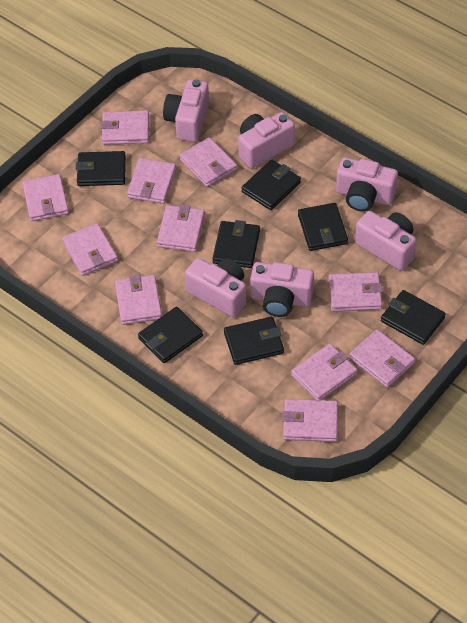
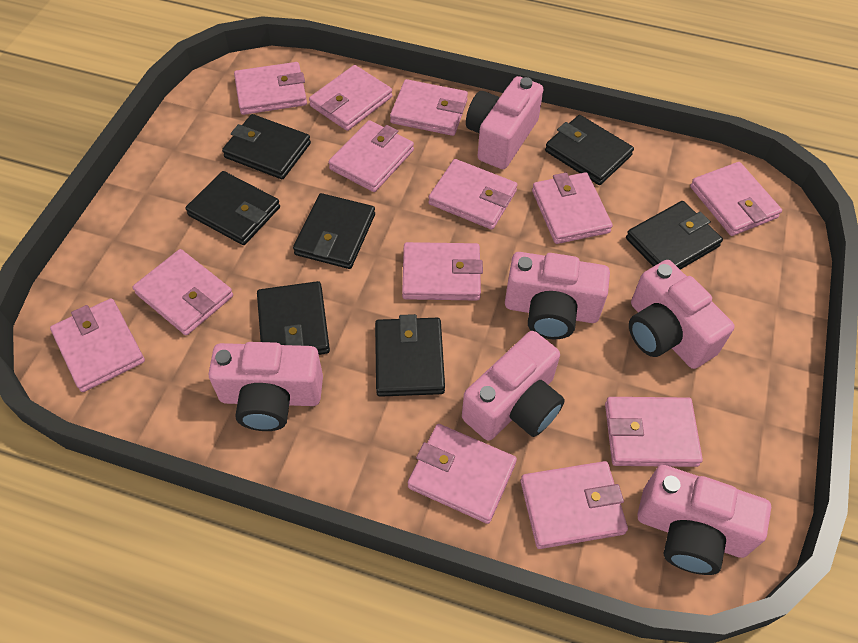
pink wallet: [22,174,69,221] [62,223,118,276] [100,111,149,145] [115,274,162,325] [127,158,176,204] [157,204,205,252] [179,137,237,187] [282,399,338,442] [291,343,357,400] [328,272,383,312] [349,329,415,388] = 11 -> [50,299,145,392] [133,249,233,335] [234,62,307,115] [309,65,393,131] [328,120,414,192] [390,79,468,136] [402,242,483,300] [408,424,517,524] [429,159,518,230] [521,461,628,549] [532,172,613,244] [605,397,703,467] [690,162,782,236] = 13

